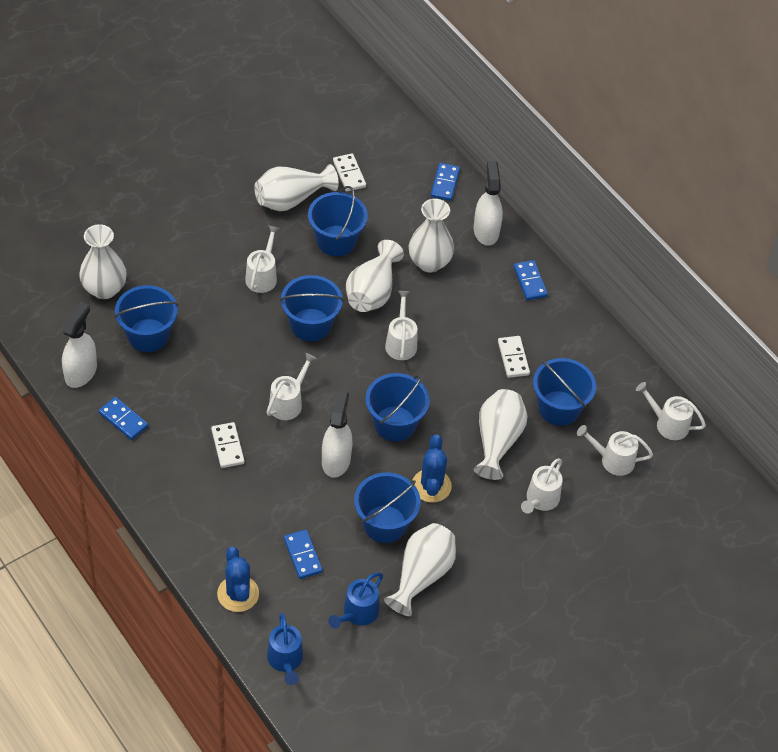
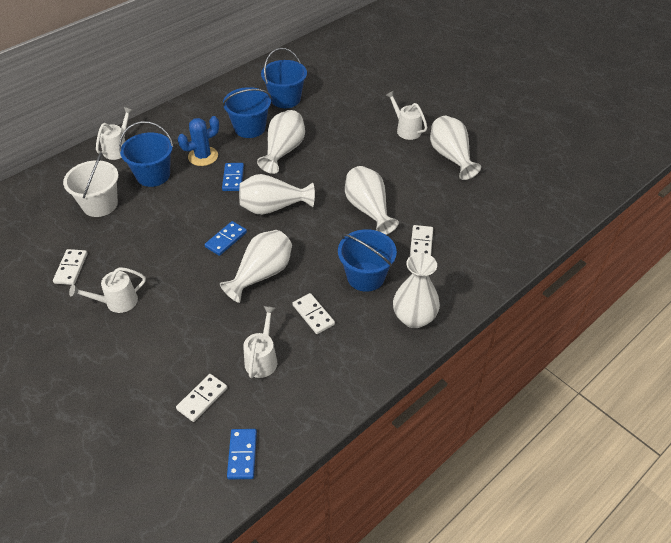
blue bucket: [114,285,178,352] [280,275,344,342] [308,186,368,256] [354,472,421,543] [365,373,430,441] [533,358,596,426] = 6 -> [119,121,174,187] [222,87,271,138] [261,48,307,108] [338,229,397,292] = 4
blue cactus: [217,547,259,612] [412,434,452,503] = 2 -> [178,116,219,166] = 1
blue domino: [99,397,148,440] [284,529,323,579] [431,163,460,201] [513,260,548,301] = 4 -> [205,221,247,256] [222,163,244,191] [227,429,257,479] = 3
blue watering can: [267,613,303,685] [328,573,383,629] = 2 -> none = 0
white bucket: none = 0 -> [63,152,119,217] = 1
white domino: [211,422,245,468] [333,153,366,191] [498,336,530,378] = 3 -> [53,249,87,285] [176,374,227,422] [293,293,335,334] [410,225,433,256] = 4
white spray bottle: [62,302,97,388] [322,390,353,478] [474,161,503,246] = 3 -> none = 0
white watering can: [245,225,280,293] [267,353,317,420] [385,291,417,360] [521,459,563,514] [577,425,653,476] [636,382,706,440] = 6 -> [69,267,146,313] [96,107,133,160] [243,306,277,378] [386,91,428,140] = 4

